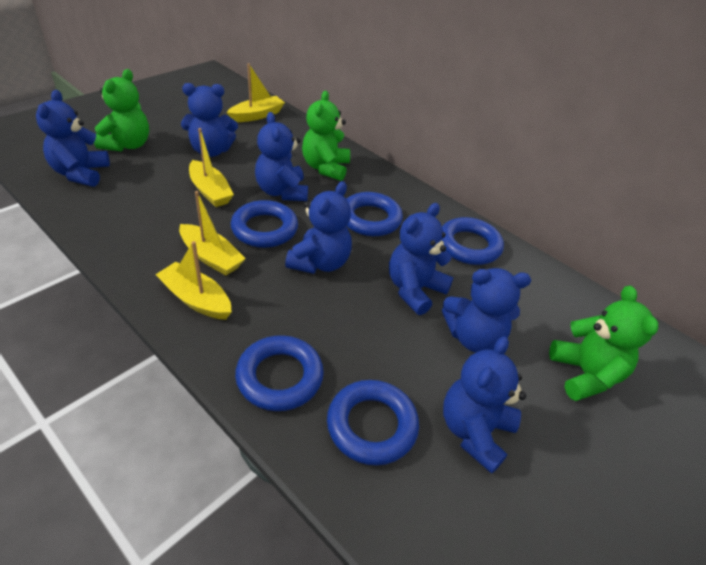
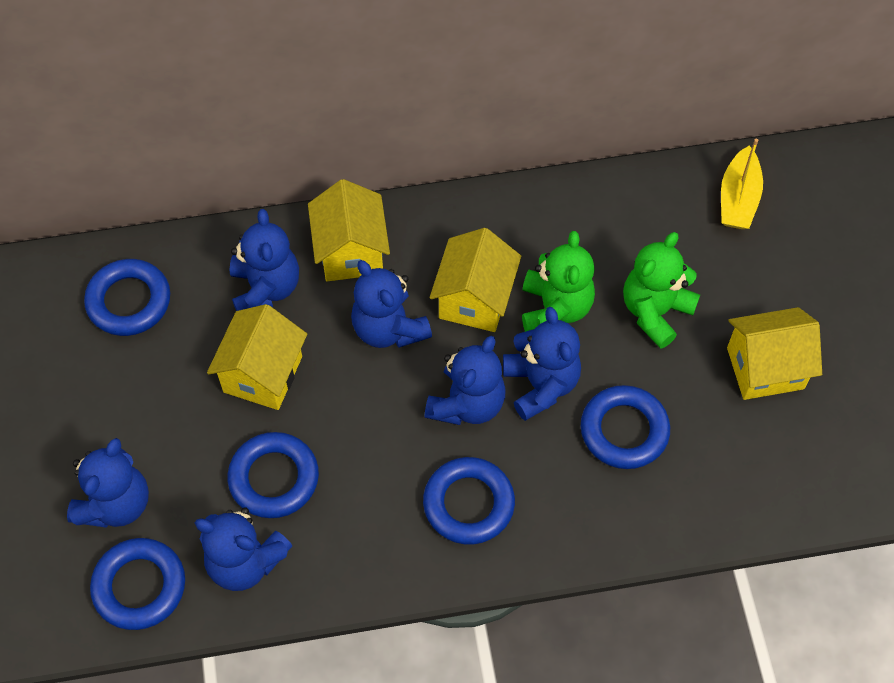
blue teddy bear: [36,90,110,187] [181,83,238,157] [255,112,308,201] [285,181,352,274] [389,203,454,315] [442,268,531,352] [443,336,526,474] = 7 -> [67,438,149,528] [195,507,292,591] [230,209,299,311] [351,260,432,348] [424,336,505,425] [503,307,581,421] = 6
green teddy bear: [94,69,149,152] [302,91,350,181] [549,286,658,401] = 3 -> [522,231,595,332] [623,232,700,349] = 2
yellow boat: [155,241,232,320] [179,191,246,275] [189,128,234,207] [226,63,285,122] = 4 -> [721,139,763,229] = 1
yellow house: none = 0 -> [207,304,307,410] [308,179,390,281] [430,228,521,332] [727,307,822,400] = 4

